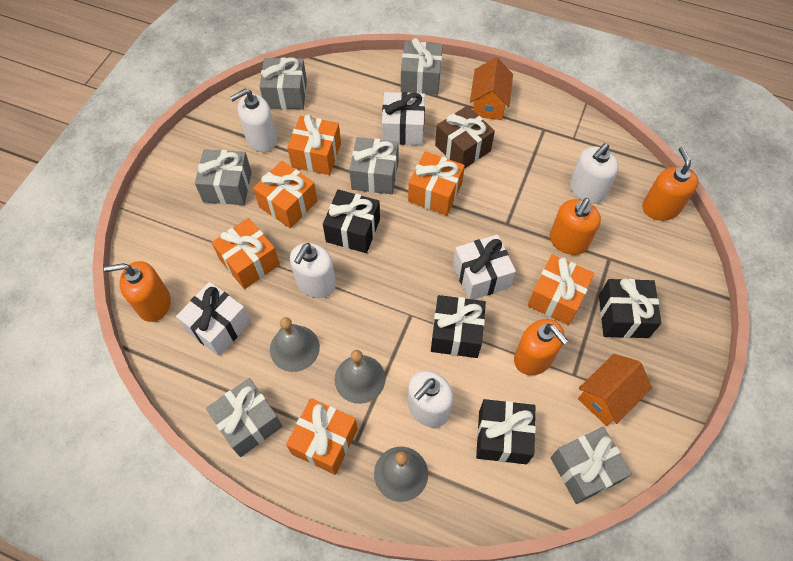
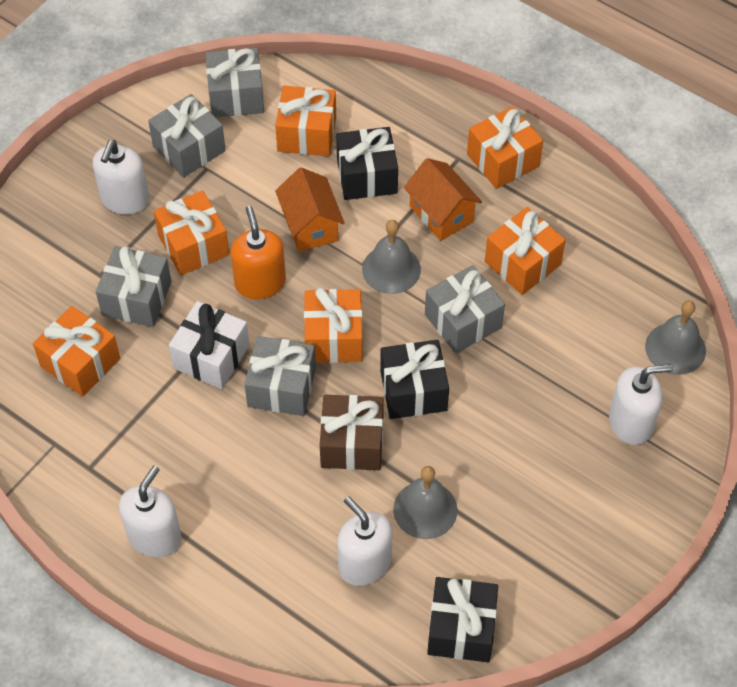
black gift: [323,190,380,253] [431,295,486,358] [476,399,536,464] [599,279,661,338] = 4 -> [336,127,398,200] [380,340,449,419] [427,577,498,662] = 3
grey gift: [195,149,252,205] [206,378,282,457] [260,57,307,109] [349,137,399,195] [401,38,443,95] [550,427,632,504] = 6 -> [96,246,171,327] [148,94,226,178] [205,48,264,117] [245,336,316,416] [425,265,505,354] = 5
orange soap dispenser: [104,261,171,322] [514,319,568,375] [550,198,601,255] [642,147,699,221] = 4 -> [230,206,286,299] = 1
white gift: [176,282,251,356] [382,92,425,145] [453,234,516,300] = 3 -> [169,301,249,389] = 1

